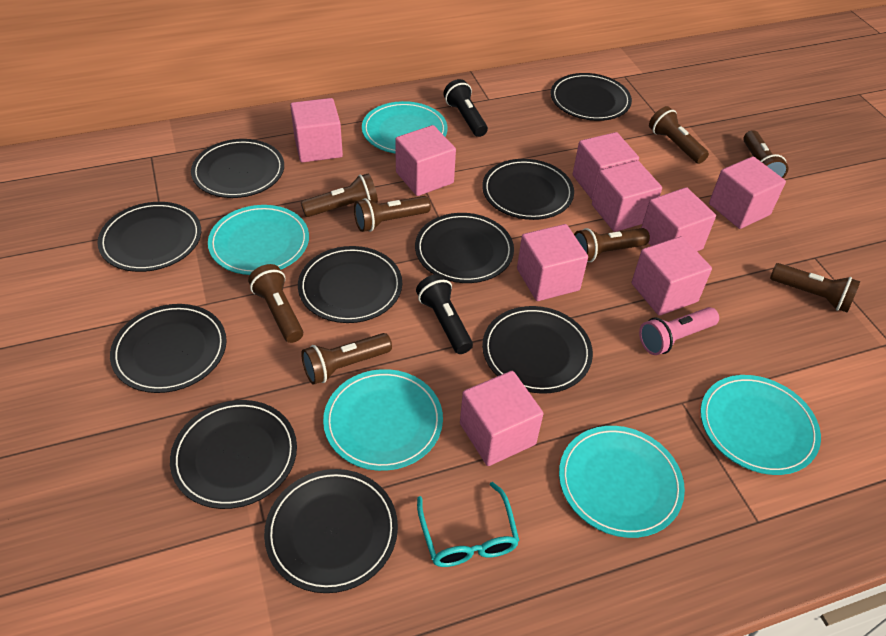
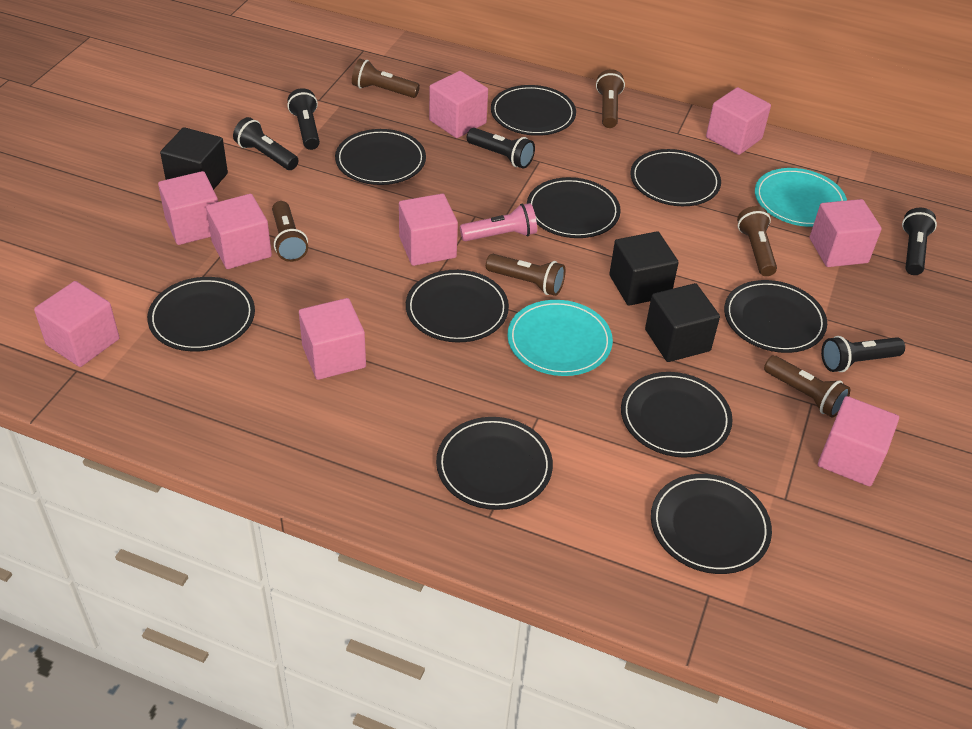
black cube: none = 0 -> [160,127,228,190] [609,231,679,306] [645,283,720,362] = 3
black flashlight: [416,274,473,354] [444,79,488,137] = 2 -> [233,117,299,170] [287,88,320,150] [467,128,535,169] [821,336,905,372] [902,208,937,275] = 5
brown flashlight: [248,264,303,343] [301,173,378,217] [301,333,392,385] [354,196,431,232] [574,228,650,262] [649,106,709,164] [743,130,788,178] [770,263,860,312] = 8 -> [272,201,308,262] [352,59,420,98] [486,254,565,296] [596,69,625,128] [737,206,777,276] [764,355,850,417] = 6
turquoise glasses: [417,482,519,567] = 1 -> none = 0
turquoise plate: [208,205,309,275] [323,369,443,471] [362,101,448,153] [559,426,685,538] [700,375,821,475] = 5 -> [507,300,613,376] [755,168,847,227] = 2

